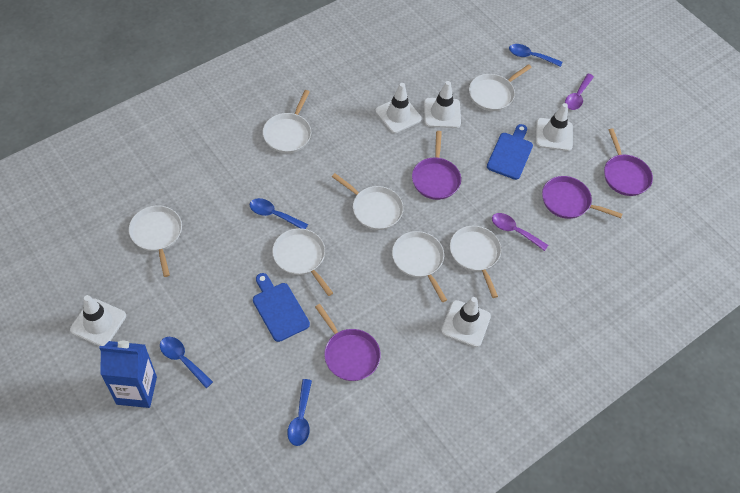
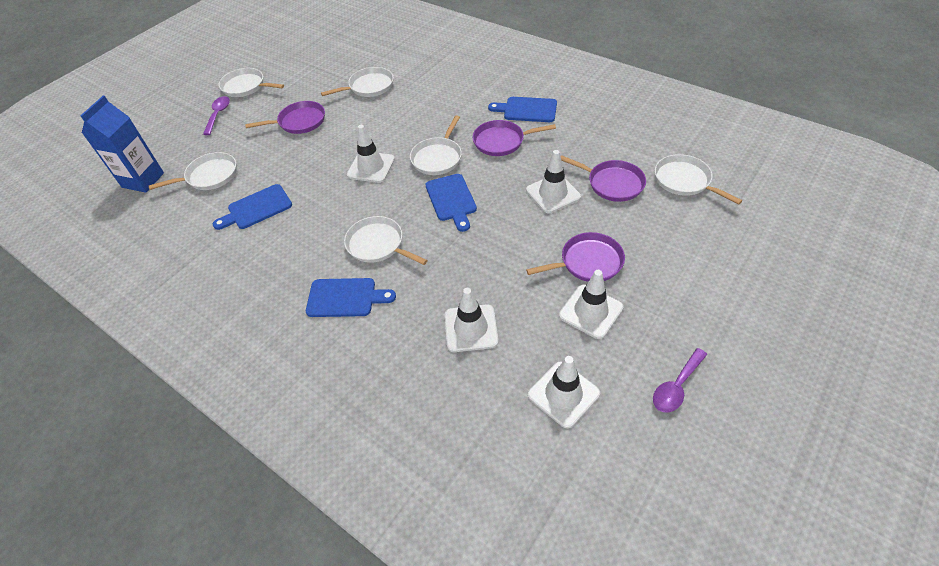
blue cutting board: [253,273,310,342] [487,124,533,180] = 2 -> [213,184,292,230] [306,278,396,317] [425,174,477,232] [488,97,557,122] = 4
blue spoon: [160,337,213,388] [249,198,308,229] [287,379,312,446] [509,44,562,67] = 4 -> none = 0
white pan: [129,206,182,277] [263,90,311,153] [272,228,333,296] [332,173,404,230] [392,231,447,302] [450,226,502,298] [469,64,532,111] = 7 -> [148,152,237,190] [219,68,284,97] [321,67,394,97] [344,216,428,265] [410,115,462,175] [655,154,742,204] = 6

